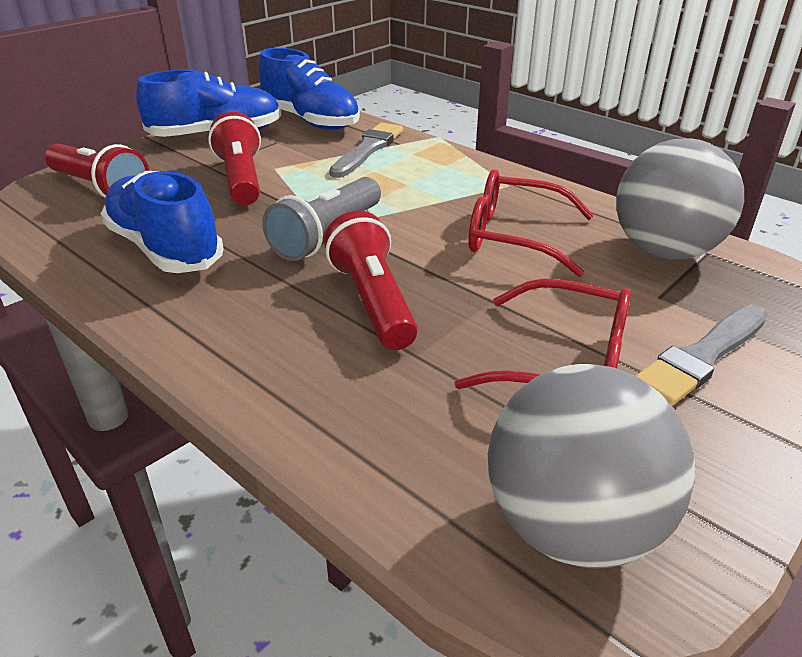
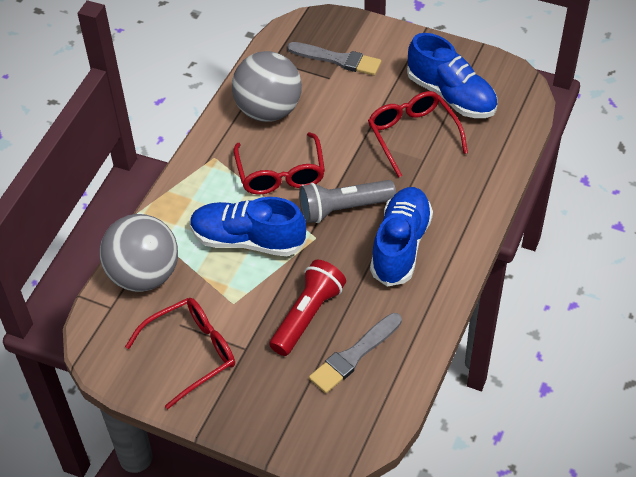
red flashlight: [45,144,149,198] [208,112,261,205] [324,210,418,350] = 3 -> [269,260,346,356] = 1
red glasses: [455,278,631,389] [468,170,594,277] = 2 -> [125,298,235,409] [234,132,325,195] [368,91,468,178] = 3

